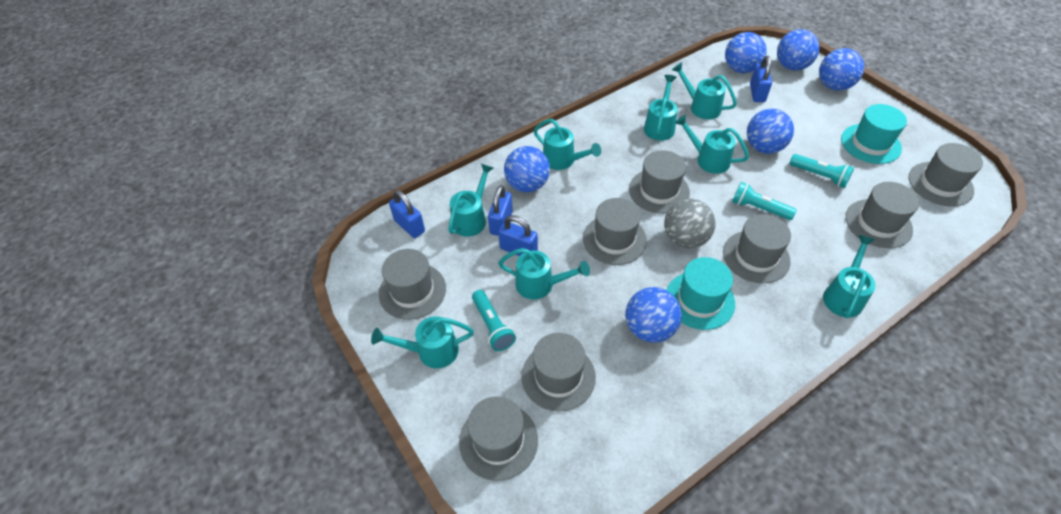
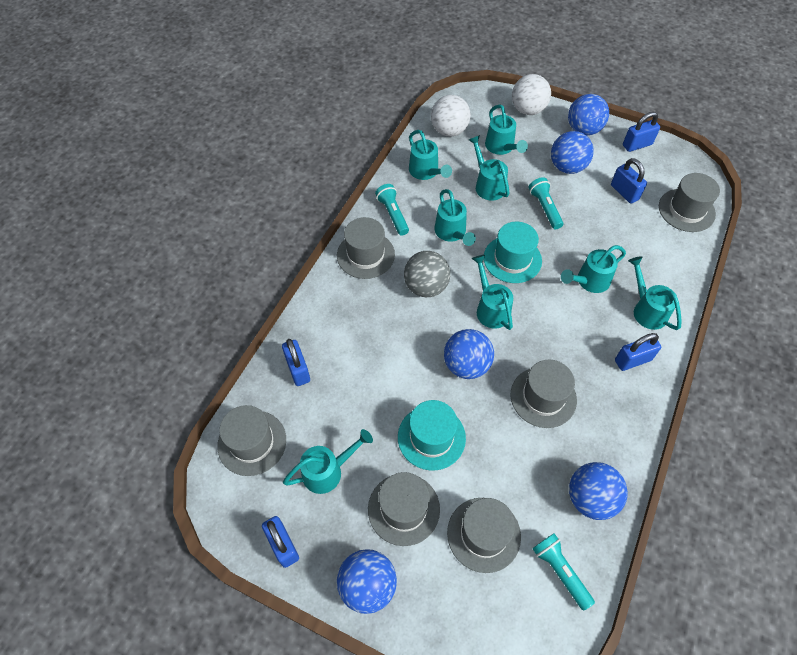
blue ball: [504,146,550,193] [626,287,682,343] [725,32,767,73] [747,109,794,154] [777,29,820,71] [819,48,864,91] = 6 -> [337,549,397,614] [444,329,494,379] [551,131,594,174] [568,94,609,135] [569,462,628,520] = 5
blue padlock: [389,190,425,238] [488,185,513,236] [498,215,538,256] [750,56,772,102] = 4 -> [262,516,299,568] [282,339,310,386] [611,158,647,204] [615,333,661,371] [623,112,660,152] = 5
grey hat: [379,249,446,320] [459,396,538,481] [521,333,596,412] [583,198,647,265] [629,150,690,214] [723,214,791,283] [846,182,919,248] [909,143,983,207] = 8 -> [217,405,286,476] [337,217,395,279] [368,472,440,546] [447,498,521,573] [511,360,577,428] [659,173,720,232] = 6
white ball: none = 0 -> [431,95,471,137] [512,74,551,115] = 2

